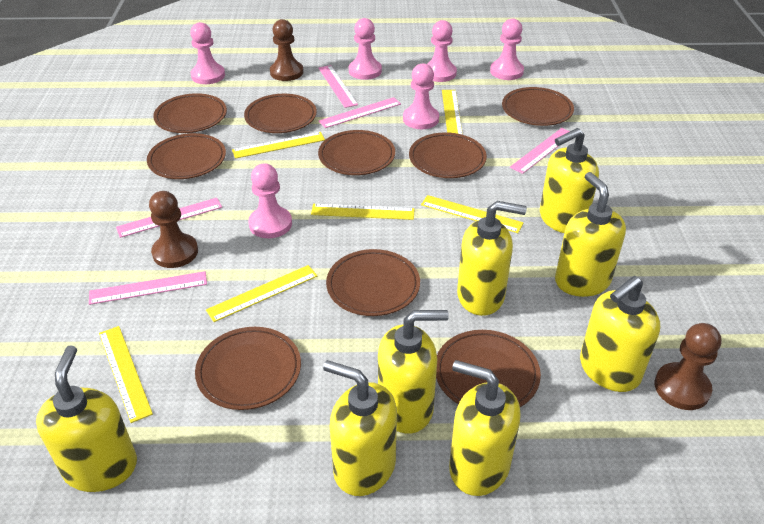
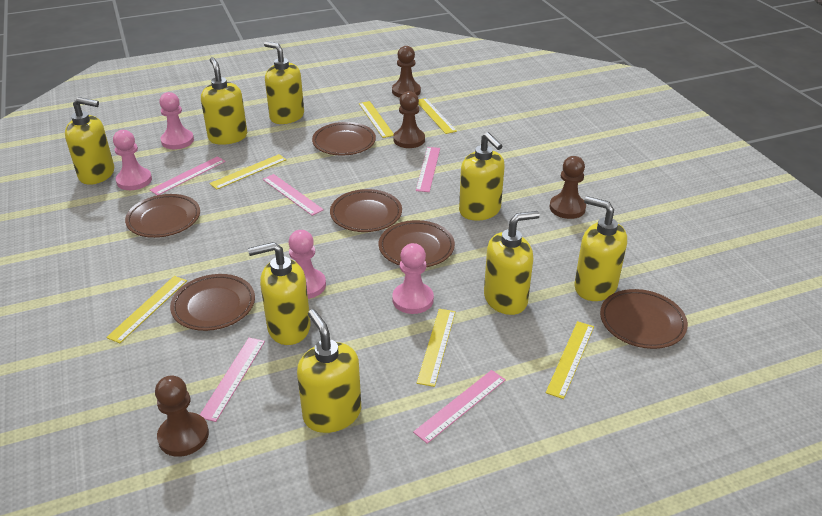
brown pawn: [149,191,198,268] [270,19,303,81] [655,323,721,410] = 3 -> [155,375,209,457] [392,46,421,98] [393,91,425,148] [549,156,586,219] = 4
brown plate: [147,133,226,179] [153,93,227,133] [195,327,301,410] [244,94,317,133] [318,130,395,175] [326,249,420,316] [409,132,487,178] [436,330,541,407] [502,87,574,126] = 9 -> [125,194,200,238] [170,274,255,331] [312,122,376,155] [330,189,402,232] [379,220,455,267] [600,289,688,349] = 6
pink pawn: [190,22,225,84] [248,163,292,238] [349,18,382,80] [403,63,439,129] [427,20,457,82] [490,18,524,80] = 6 -> [113,130,152,190] [159,92,194,149] [289,230,326,299] [392,243,434,314] = 4

